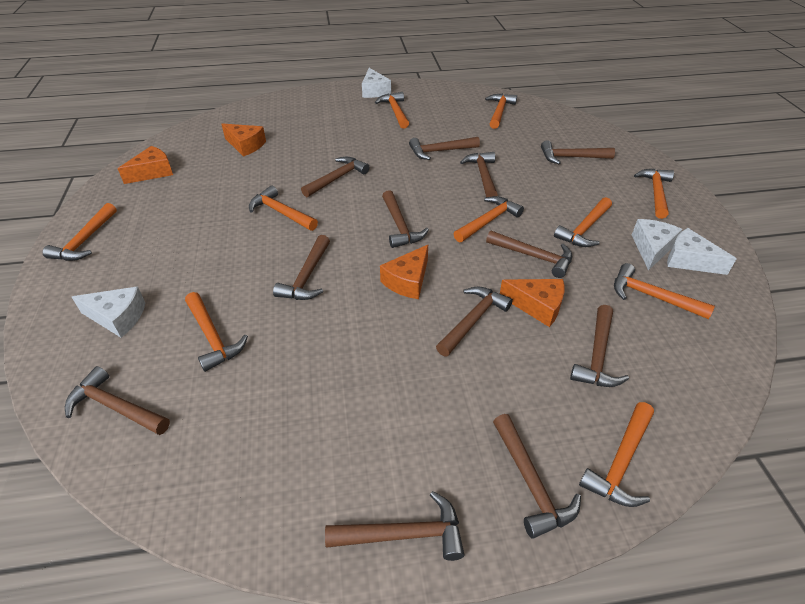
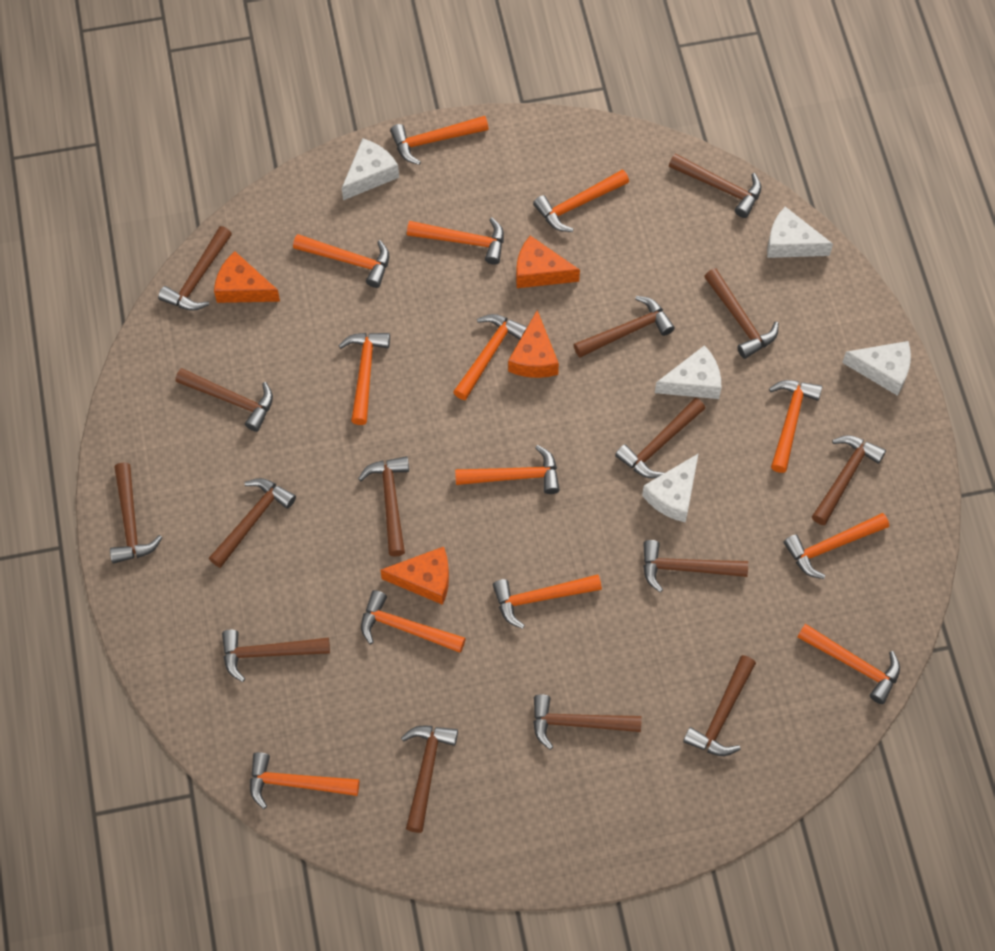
brown hammer: [65,366,170,435] [273,235,330,300] [301,157,369,197] [325,491,464,561] [382,190,429,248] [409,137,480,160] [436,286,513,356] [460,152,498,197] [486,230,572,278] [493,414,581,539] [541,141,615,164] [570,305,629,387] = 12 -> [110,462,162,564] [158,226,232,311] [175,368,273,432] [209,478,296,568] [222,630,330,682] [358,456,409,557] [401,726,458,833] [533,694,642,750] [574,296,675,358] [615,398,705,478] [643,540,748,592] [669,153,761,218] [683,655,756,756] [704,268,779,359] [812,435,886,525] = 15
orange hammer: [43,203,117,261] [185,292,248,372] [249,186,318,231] [375,92,409,129] [454,196,524,243] [485,94,517,129] [554,197,612,247] [579,402,654,507] [614,263,715,319] [634,169,674,219] = 10 -> [250,752,359,809] [293,234,389,288] [339,333,390,425] [361,590,466,653] [390,116,489,165] [407,218,504,265] [453,314,527,400] [455,445,560,494] [493,574,602,629] [533,170,629,232] [769,380,822,473] [784,513,889,579] [797,624,900,704] = 13
white cheese: [72,287,145,338] [362,68,391,98] [632,219,682,271] [667,228,737,275] = 4 -> [342,138,399,200] [642,453,699,523] [655,345,721,399] [767,207,833,258] [842,341,911,396] = 5

